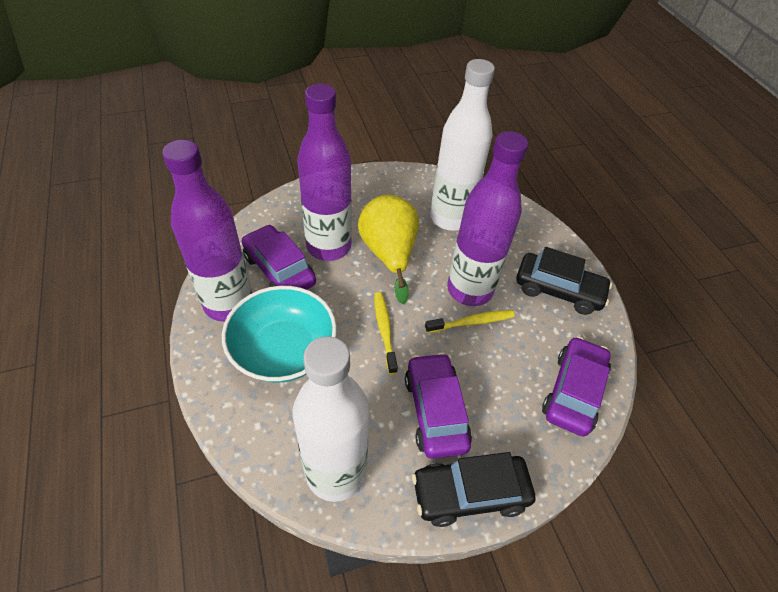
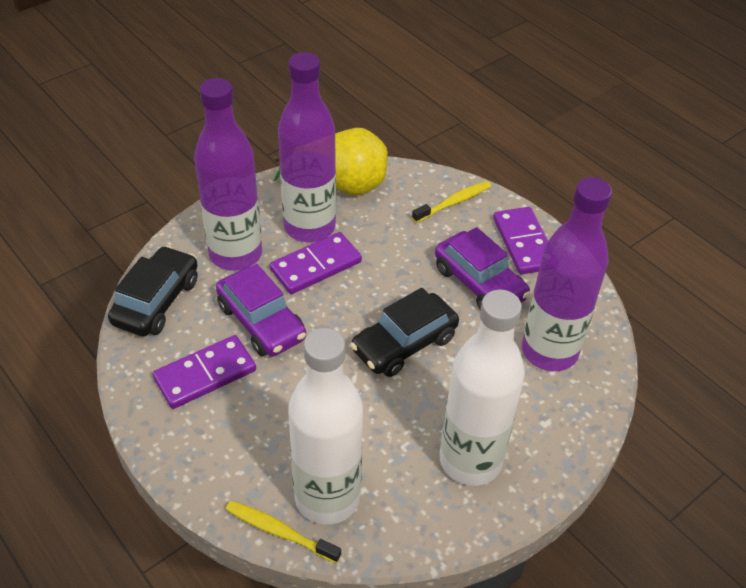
purple car: [242,224,316,290] [405,352,472,459] [542,336,611,436] = 3 -> [216,264,306,357] [435,227,531,310] = 2
purple domino: none = 0 -> [153,335,256,409] [270,232,362,294] [493,207,548,274] = 3
turquoise bowl: [222,286,337,382] = 1 -> none = 0

